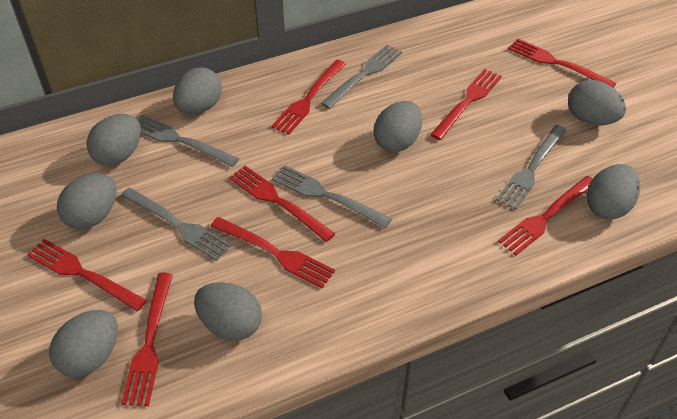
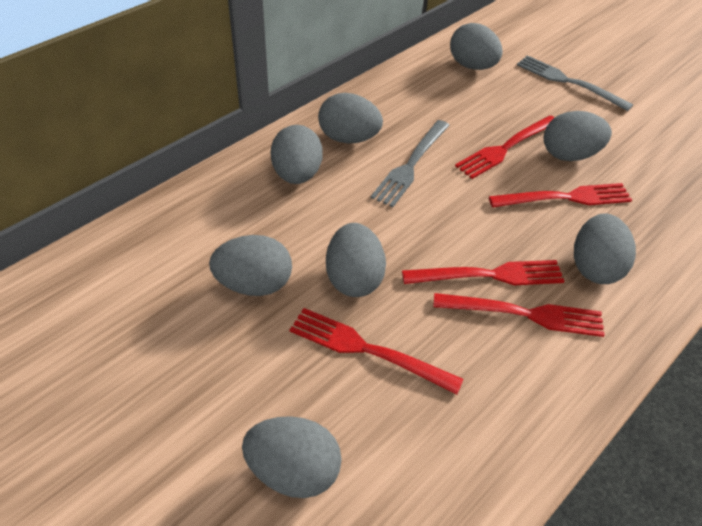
grey fork: [121,188,232,261] [137,115,239,167] [272,165,392,228] [321,45,402,109] [496,125,567,210] = 5 -> [371,120,450,207] [517,55,633,111] = 2
red fork: [27,239,147,311] [121,273,173,406] [210,217,335,288] [229,166,336,242] [271,60,346,135] [430,69,502,140] [498,176,593,255] [508,38,617,88] = 8 -> [290,308,463,394] [402,260,565,285] [433,293,605,337] [455,115,555,179] [489,183,632,208] = 5

